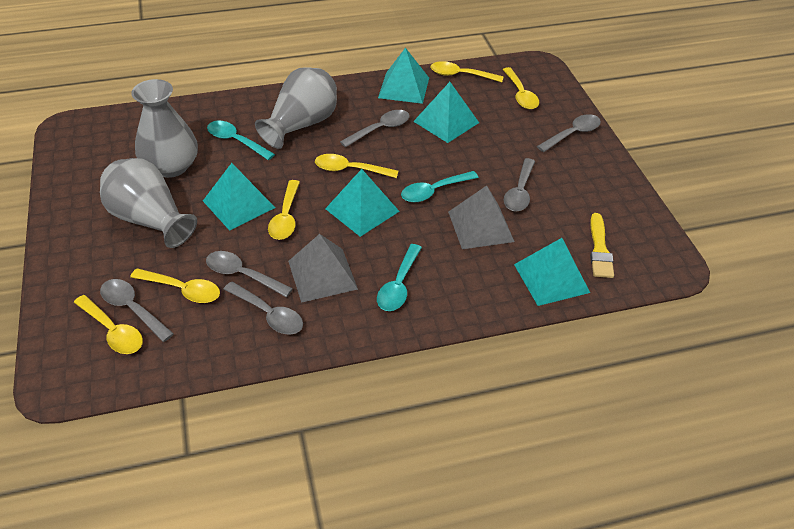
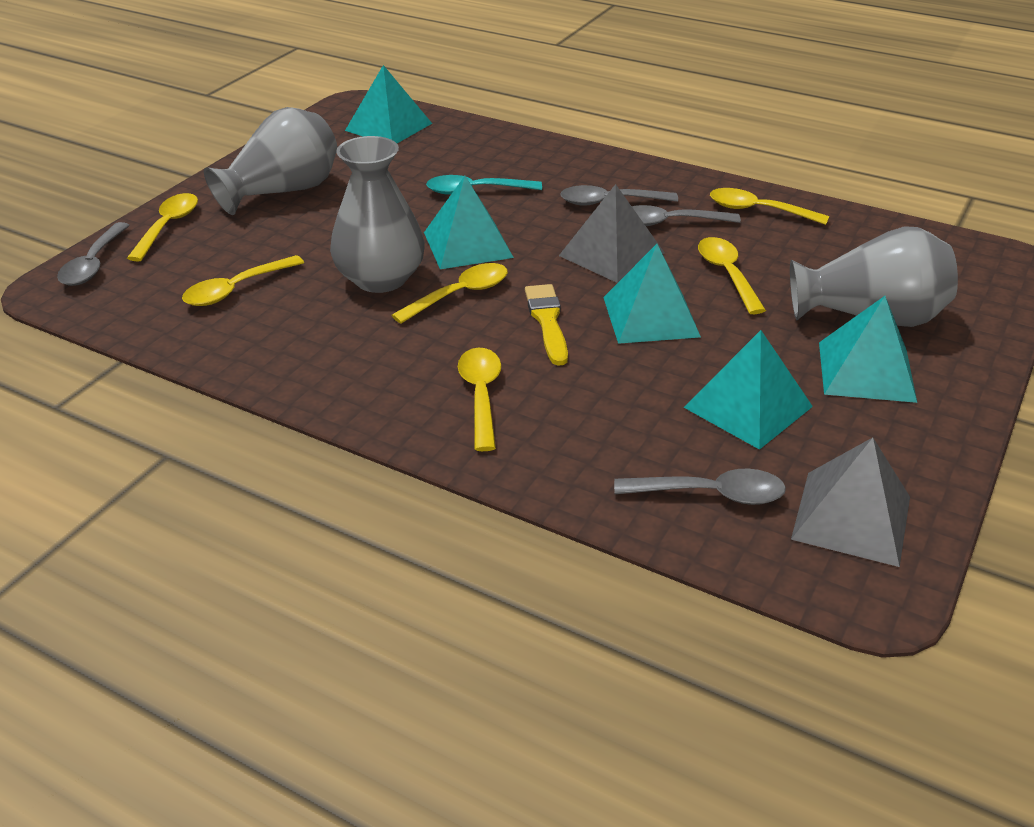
grey spoon: [100,279,174,342] [206,251,293,297] [224,282,303,335] [340,110,410,147] [504,158,535,212] [537,114,601,152] = 6 -> [57,222,130,286] [560,185,678,206] [614,469,786,505] [632,205,741,226] = 4
turquoise spoon: [207,121,275,160] [377,244,422,311] [401,171,479,202] = 3 -> [426,175,542,195] = 1

